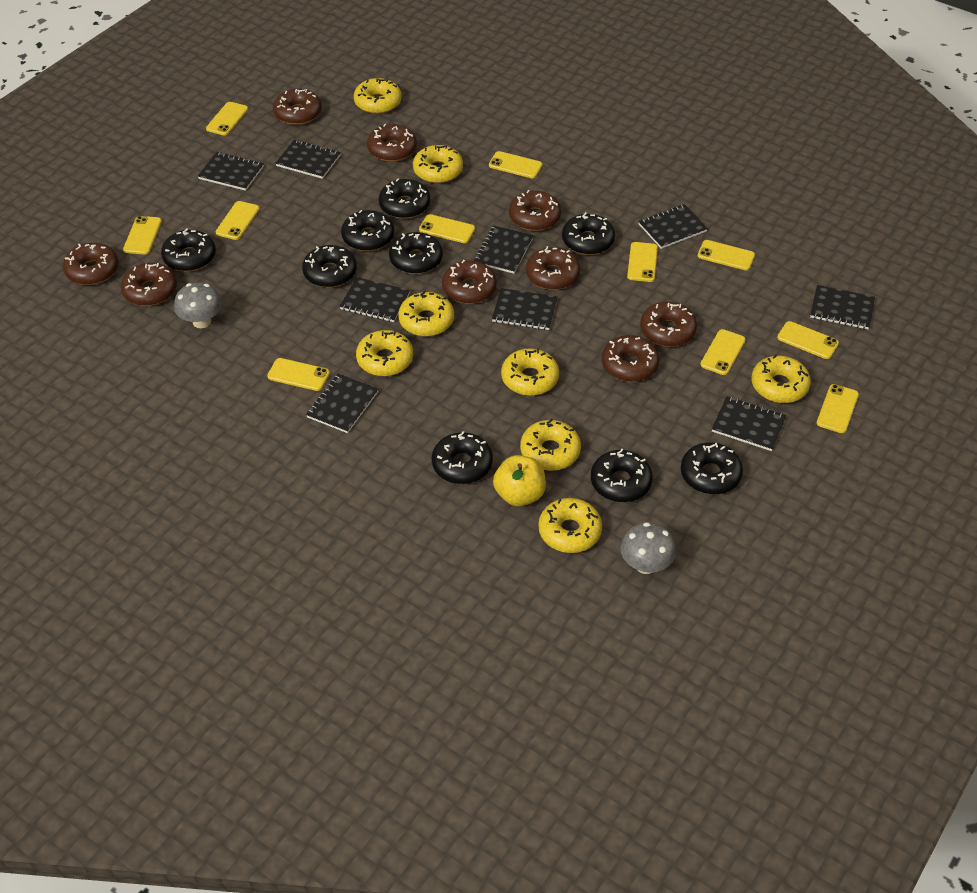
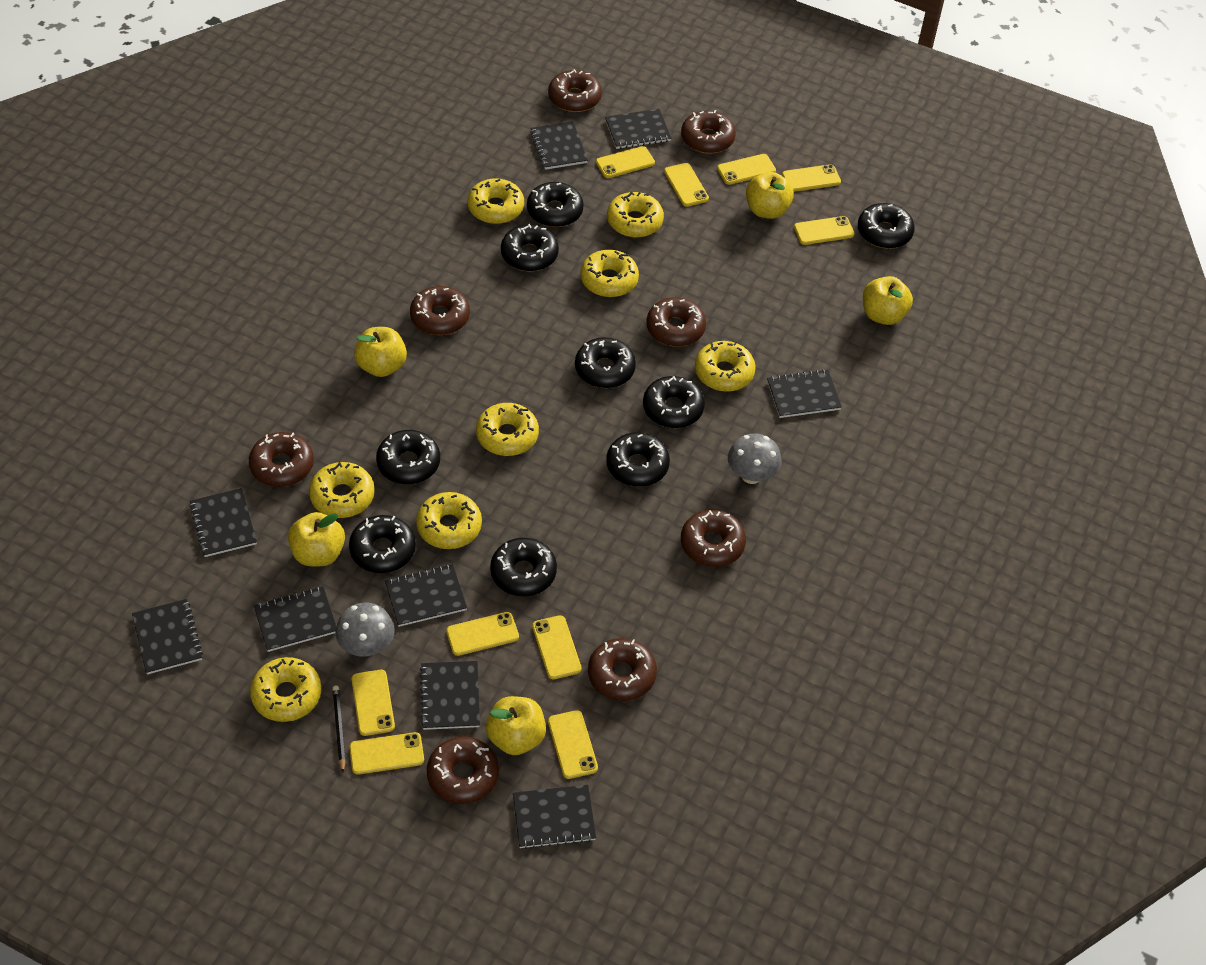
black pencil: none = 0 -> [332,686,346,772] = 1
brown donut: [63,243,119,285] [121,263,177,306] [273,89,322,125] [367,124,417,162] [442,260,497,304] [509,190,561,231] [526,246,580,290] [602,335,659,382] [640,302,697,347] = 9 -> [249,432,314,487] [410,286,470,335] [427,736,499,804] [548,69,602,112] [588,638,657,701] [646,297,706,347] [681,110,736,154] [681,510,746,567] = 8
yellow apple: [493,455,546,506] = 1 -> [288,512,345,566] [354,327,407,377] [486,696,546,755] [746,172,794,219] [863,276,913,325] = 5
yellow phone: [123,216,162,255] [206,102,248,136] [215,201,260,240] [267,358,330,391] [419,214,475,243] [489,151,542,178] [627,242,658,282] [698,240,755,270] [700,329,746,375] [777,321,839,359] [817,384,859,433] = 11 -> [349,732,424,775] [351,670,395,736] [446,612,519,656] [532,615,582,679] [548,710,598,779] [596,146,655,178] [664,163,709,207] [717,154,776,185] [782,164,841,192] [794,216,855,245] = 10

